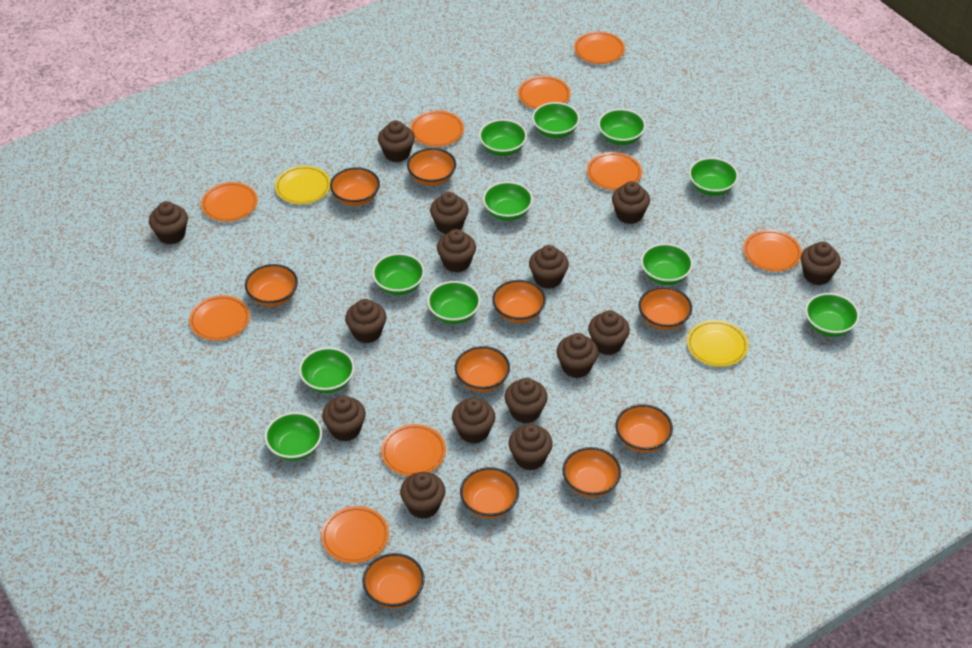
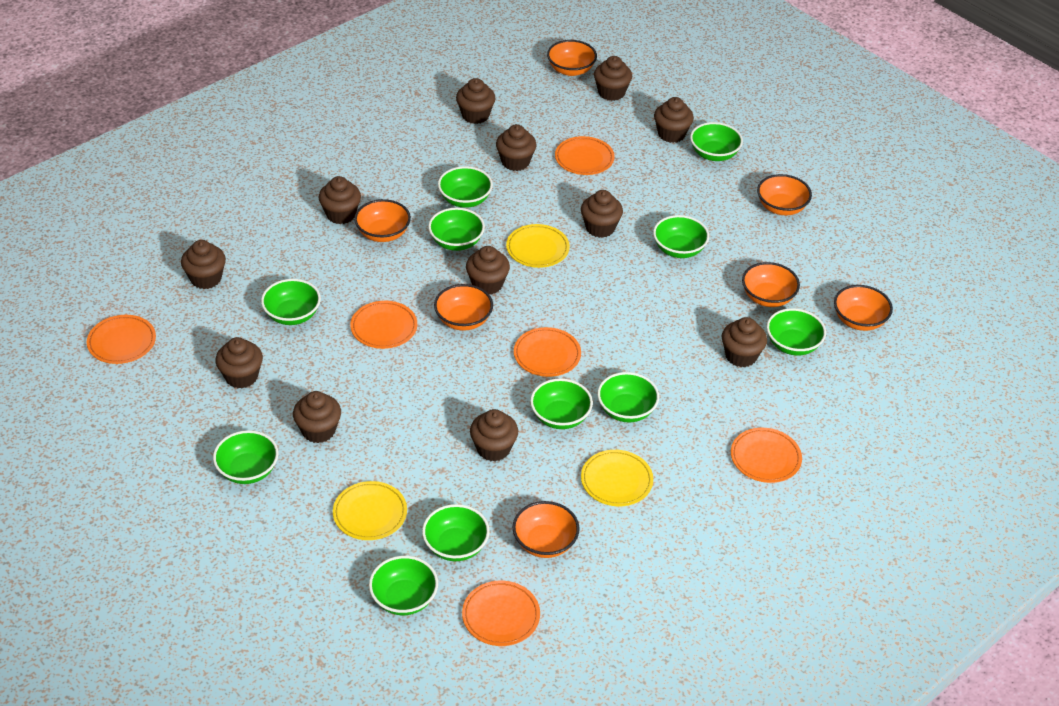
brown cupcake: [149,201,188,244] [322,396,366,441] [345,299,386,343] [378,120,415,162] [400,472,445,519] [430,192,469,234] [437,229,476,273] [452,398,495,444] [505,378,548,423] [509,424,553,470] [529,245,569,289] [556,333,599,378] [588,310,630,355] [612,181,650,224] [801,242,841,285] = 15 -> [181,240,226,289] [215,337,263,388] [293,391,341,443] [319,176,361,224] [456,78,496,124] [466,246,510,294] [470,409,518,461] [496,124,537,171] [581,190,623,238] [594,56,632,101] [654,97,694,143] [722,317,767,367] = 12
orange bowl: [245,264,298,307] [330,167,380,206] [363,553,425,608] [407,148,456,186] [455,346,510,392] [460,467,519,518] [492,280,546,323] [563,447,621,497] [615,404,673,453] [639,287,692,330] = 10 -> [354,199,411,242] [434,284,493,331] [513,501,580,558] [547,40,597,76] [742,262,800,307] [757,174,812,215] [834,285,893,331] = 7
orange plate: [189,295,250,341] [201,182,258,222] [321,506,389,563] [381,424,446,476] [410,111,464,147] [518,76,570,109] [574,32,625,64] [587,152,642,190] [743,230,802,272] = 9 -> [87,315,156,364] [350,301,417,349] [462,581,540,646] [514,327,581,377] [555,136,615,175] [731,428,802,483] = 6
yellow plate: [275,166,331,204] [687,320,748,367] = 2 -> [333,481,407,540] [506,224,570,268] [581,450,653,506] = 3

